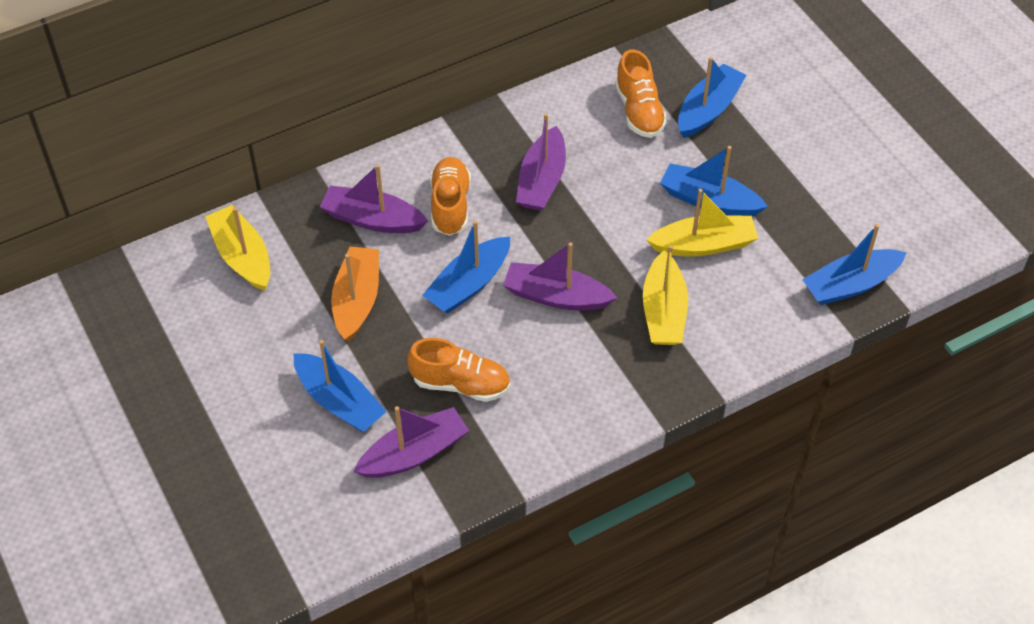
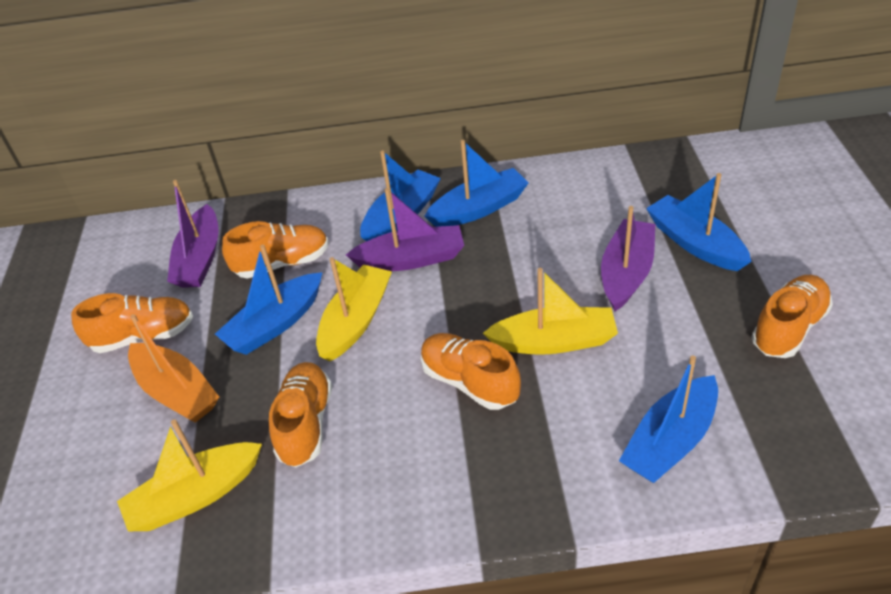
orange shoe: [408,338,510,402] [430,157,471,236] [615,50,667,138] = 3 -> [71,293,193,353] [222,221,329,279] [269,362,332,467] [421,333,521,410] [752,275,833,358] = 5
purple boat: [320,164,428,233] [354,406,469,478] [503,242,617,310] [516,113,566,211] = 4 -> [167,180,219,288] [346,188,464,271] [601,206,655,311] = 3

